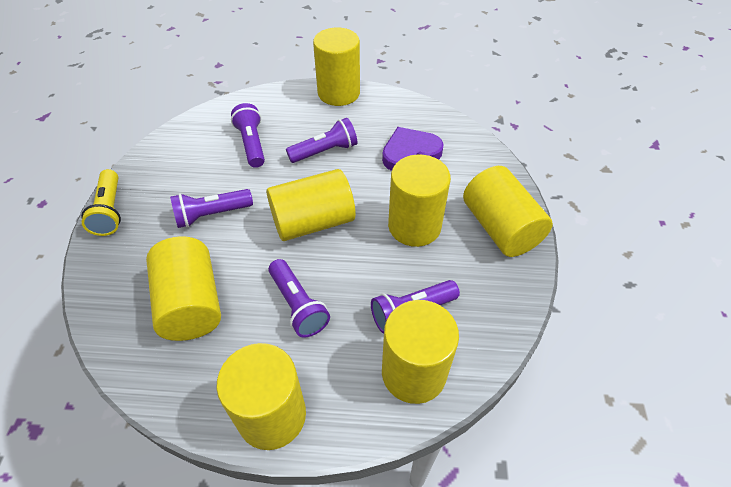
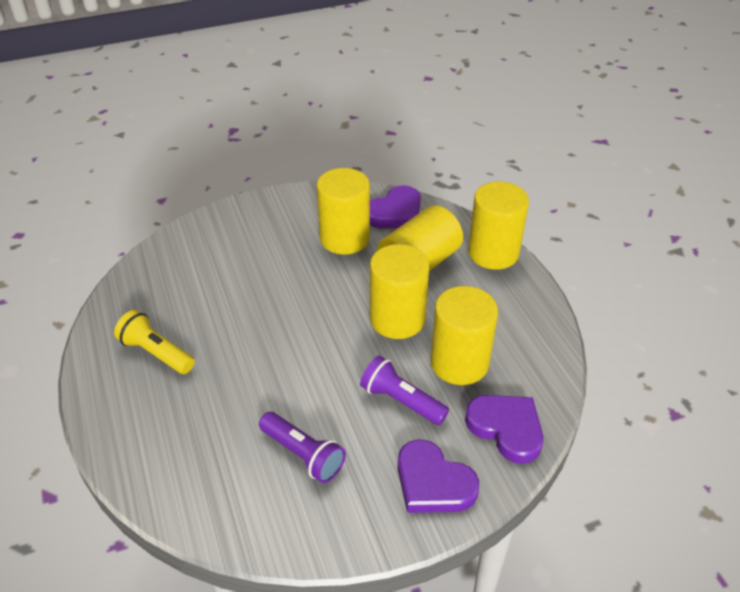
purple flashlight: [170,189,253,228] [231,103,265,168] [268,259,330,338] [286,118,357,163] [371,280,460,334] = 5 -> [259,412,346,483] [360,355,449,425] = 2
purple heart: [382,127,444,171] = 1 -> [370,185,421,228] [398,439,479,513] [465,395,543,464] = 3
yellow cylinder: [146,236,221,341] [216,343,306,450] [266,169,356,241] [313,28,360,106] [382,300,459,404] [388,154,451,247] [463,166,553,257] = 7 -> [317,168,370,255] [370,244,429,339] [377,205,463,271] [431,286,498,385] [468,181,529,270] = 5

